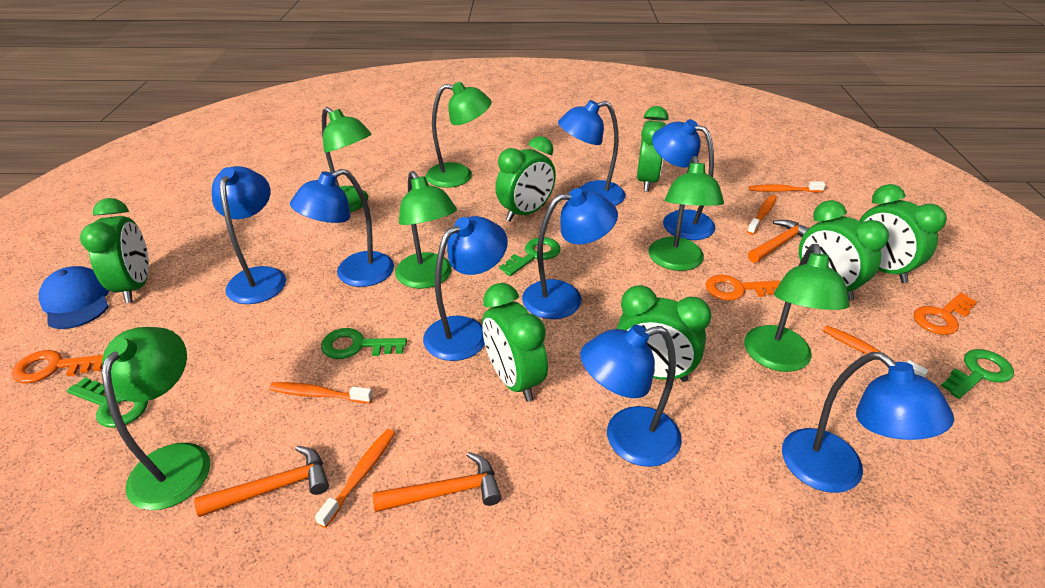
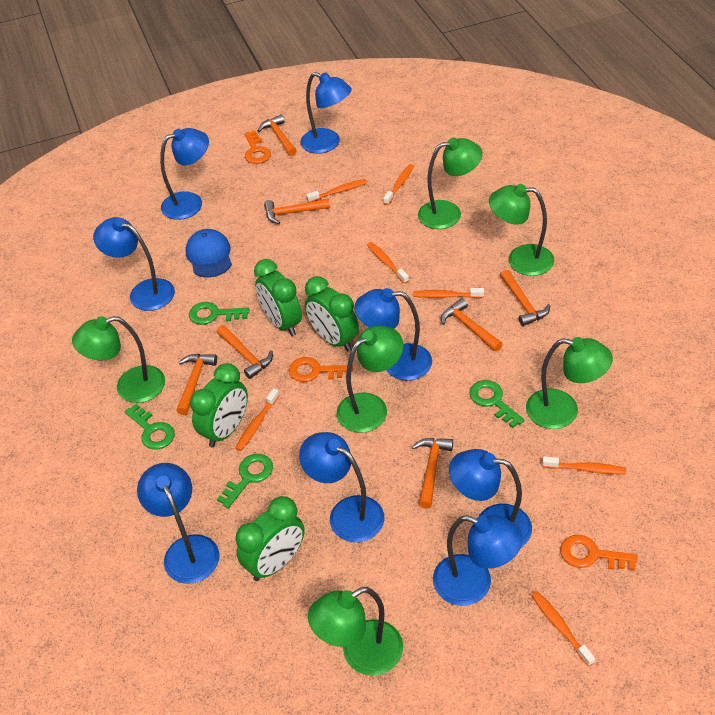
green clock: [80,198,149,303] [482,283,548,402] [496,136,556,222] [617,285,711,382] [637,106,669,192] [799,200,889,301] [859,184,947,283] = 7 -> [190,363,248,447] [235,496,305,581] [254,259,302,336] [305,276,359,352] = 4
orange hammer: [194,446,329,517] [373,452,502,512] [748,220,809,263] = 3 -> [176,354,217,415] [217,325,273,379] [258,115,297,156] [264,198,330,224] [412,438,453,509] [441,298,503,352] [500,270,551,326] = 7
orange toothbrush: [269,382,373,403] [315,429,395,528] [747,195,777,235] [749,181,825,192] [823,326,928,377] = 5 -> [235,388,280,451] [306,179,367,202] [367,242,409,284] [383,164,414,205] [413,288,484,298] [531,591,595,667] [542,456,626,474] = 7

